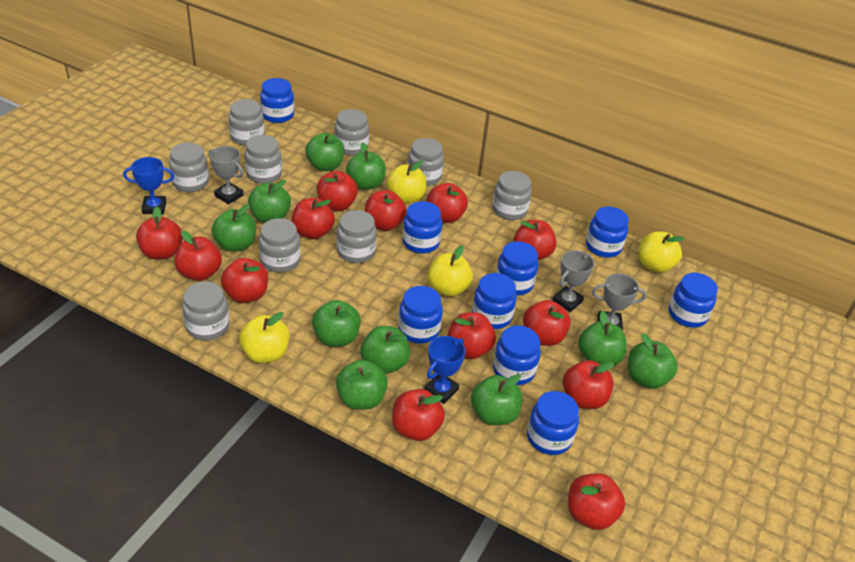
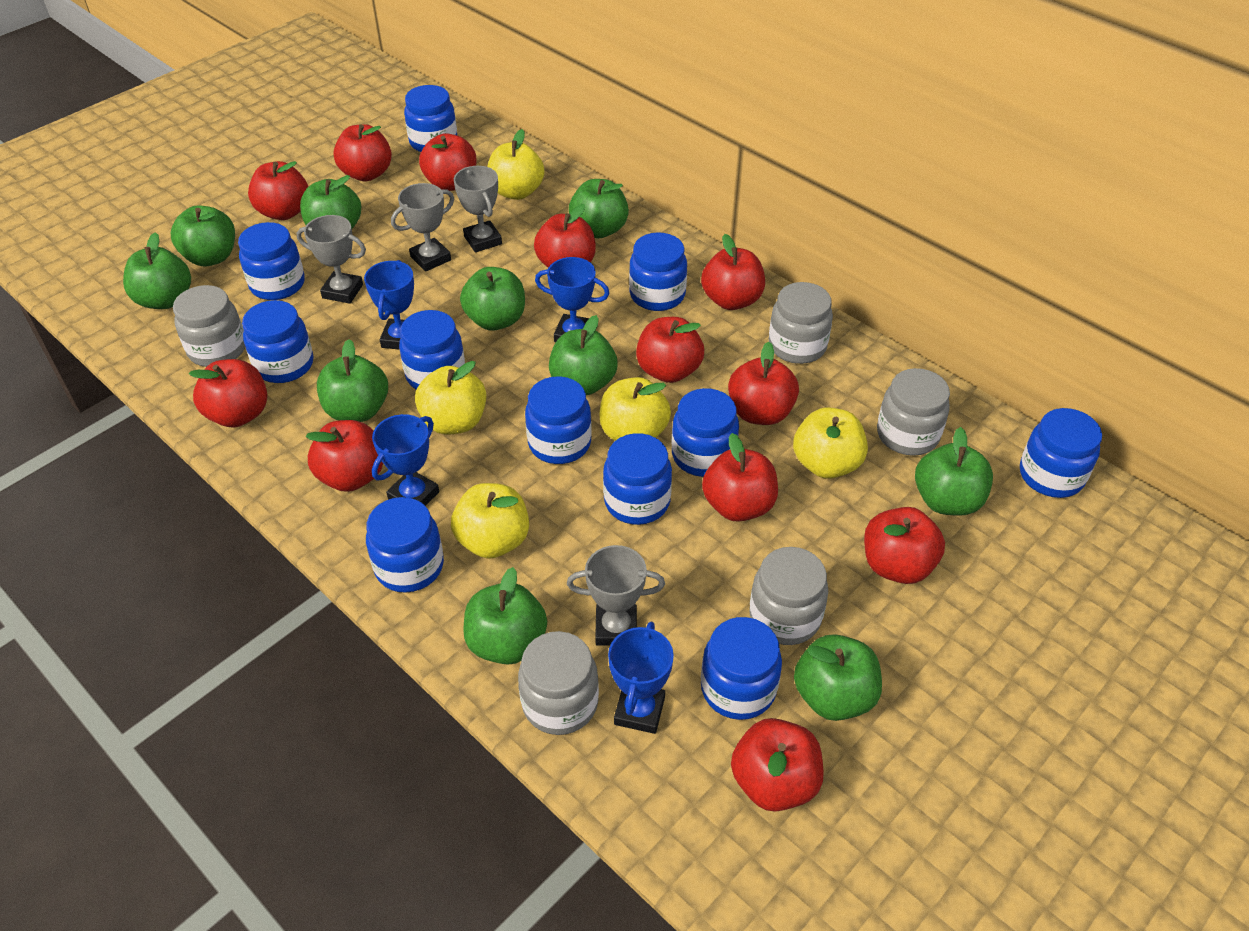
blue jar: [260,78,294,123] [398,286,443,344] [402,201,442,254] [472,273,517,329] [493,325,541,385] [496,241,538,295] [527,391,579,455] [586,206,629,258] [669,273,718,328] = 9 -> [238,222,305,300] [242,300,313,383] [366,497,444,593] [399,310,465,390] [404,85,457,152] [525,376,592,464] [603,433,672,525] [629,232,687,311] [672,388,739,477] [701,617,782,720] [1020,408,1102,498] = 11
blue trophy: [123,157,174,214] [425,336,466,404] = 2 -> [364,260,414,350] [372,414,439,506] [535,257,610,343] [608,621,674,734] = 4
grey jar: [169,142,209,192] [182,281,229,341] [229,99,265,146] [245,135,282,184] [259,218,300,273] [334,109,369,156] [337,210,377,263] [408,138,444,186] [492,171,532,220] = 9 -> [173,285,245,367] [518,631,599,735] [749,547,828,645] [769,282,833,364] [877,368,950,456] = 5
grey trophy: [209,146,244,204] [552,250,594,312] [592,273,647,331] = 3 -> [297,215,366,304] [391,183,454,272] [454,166,502,252] [567,545,665,645] = 4
red apple: [136,207,183,260] [174,230,222,281] [221,258,268,303] [292,198,335,239] [317,171,358,211] [365,190,406,231] [392,389,445,441] [427,183,468,223] [447,312,496,359] [514,219,557,260] [523,300,571,346] [563,360,614,409] [568,473,625,530] = 13 -> [189,359,267,428] [248,161,309,220] [306,420,383,492] [333,124,392,181] [419,133,477,191] [534,204,596,268] [636,317,704,383] [701,234,765,310] [702,433,778,522] [728,342,799,425] [731,718,824,812] [864,507,945,584] = 12
yellow apple: [239,312,290,363] [386,160,426,204] [428,245,473,297] [638,232,685,273] = 4 -> [415,361,486,435] [451,483,529,559] [487,129,545,200] [599,377,671,441] [793,407,868,479] = 5

